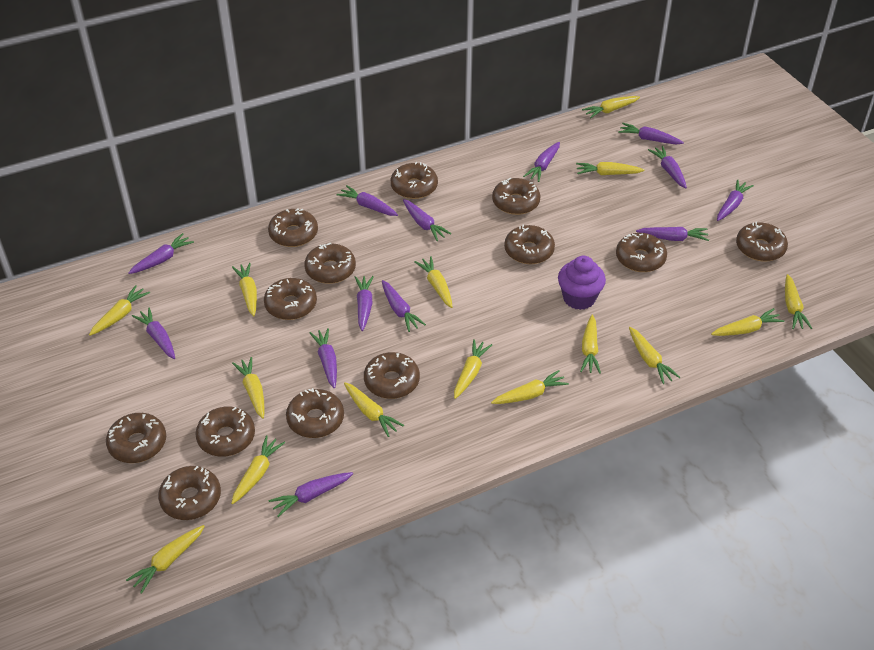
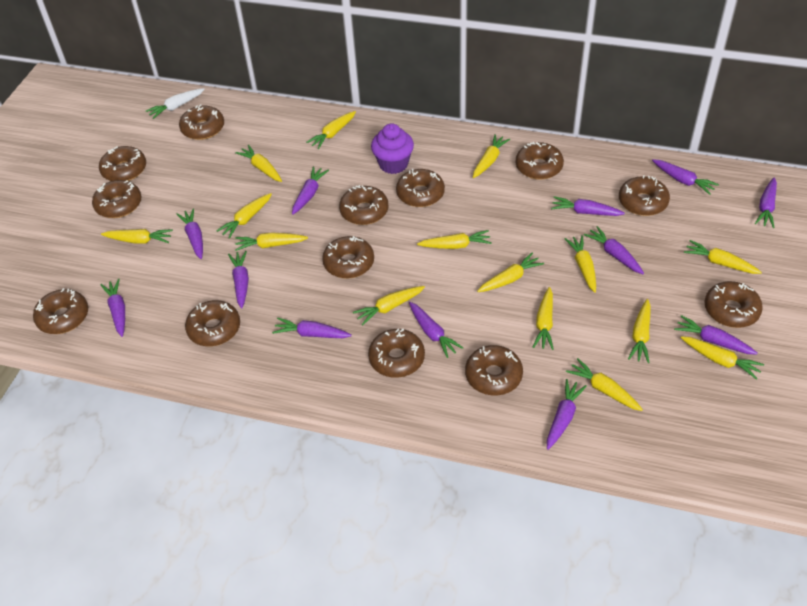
purple carrot: [128,233,194,274] [132,308,175,359] [269,472,353,517] [309,328,337,388] [336,185,398,216] [355,276,374,331] [382,280,426,332] [403,199,451,241] [523,142,560,182] [618,123,684,144] [636,227,709,241] [648,146,687,189] [717,179,754,221] = 13 -> [100,278,125,337] [177,208,203,259] [228,251,249,309] [272,318,352,338] [292,166,329,215] [409,302,463,358] [547,379,587,450] [551,196,625,216] [584,226,644,274] [652,159,719,195] [674,315,758,355] [755,177,777,228] = 12
white carrot: none = 0 -> [146,88,205,119] = 1

